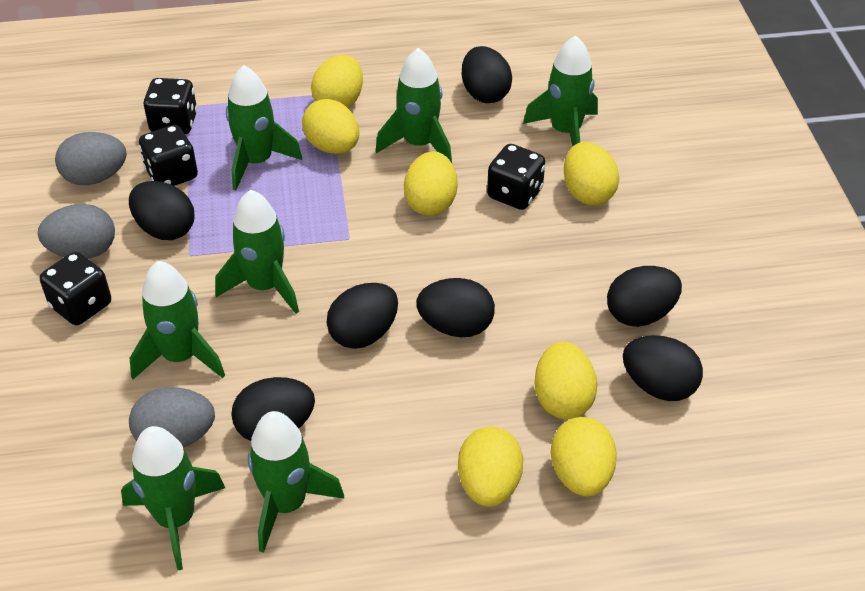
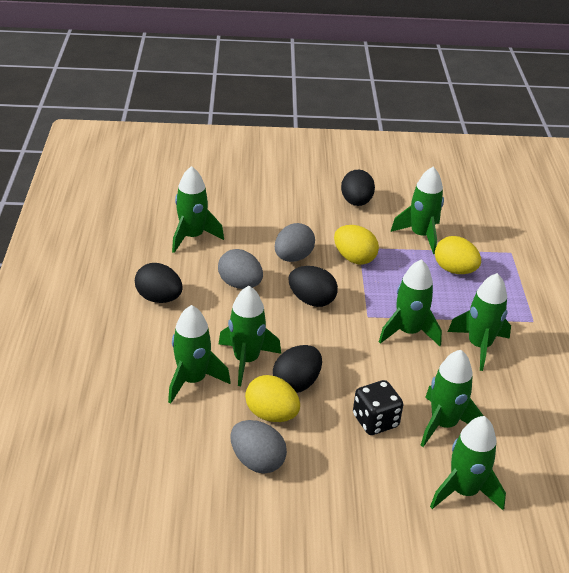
black dice: [40,252,111,325] [139,125,198,186] [143,78,197,134] [487,144,545,210] = 4 -> [353,380,403,435] = 1
black egg: [129,181,194,240] [231,377,315,441] [327,283,398,349] [416,278,495,337] [462,46,512,103] [607,266,682,327] [623,335,703,401] = 7 -> [135,263,183,303] [273,345,322,393] [289,266,338,307] [341,170,375,206] = 4
green rocket: [121,426,225,570] [130,261,225,379] [215,190,299,314] [226,65,302,190] [248,411,345,553] [376,48,452,163] [523,35,598,147] = 7 -> [168,305,230,404] [172,166,224,253] [218,286,281,386] [379,259,442,346] [391,167,444,254] [420,350,484,447] [430,416,506,510] [448,273,511,371] = 8
yellow egg: [302,99,359,154] [311,55,363,108] [404,151,457,216] [458,426,523,507] [534,342,597,419] [551,417,617,496] [564,142,619,205] = 7 -> [245,375,300,422] [334,225,379,265] [435,236,481,274] = 3

